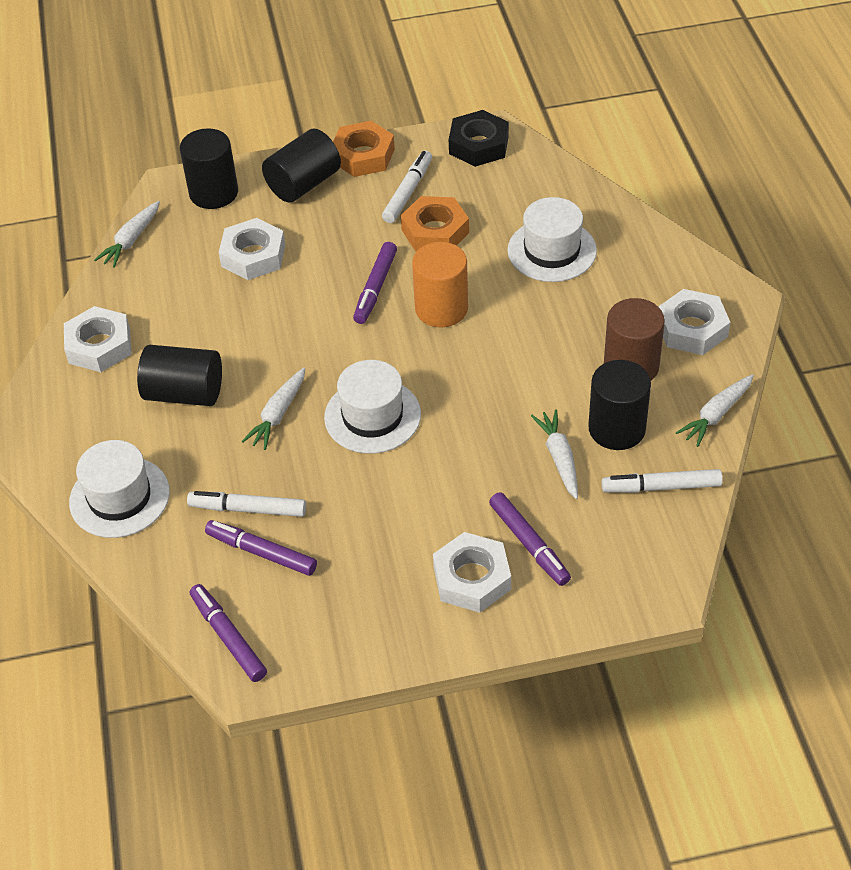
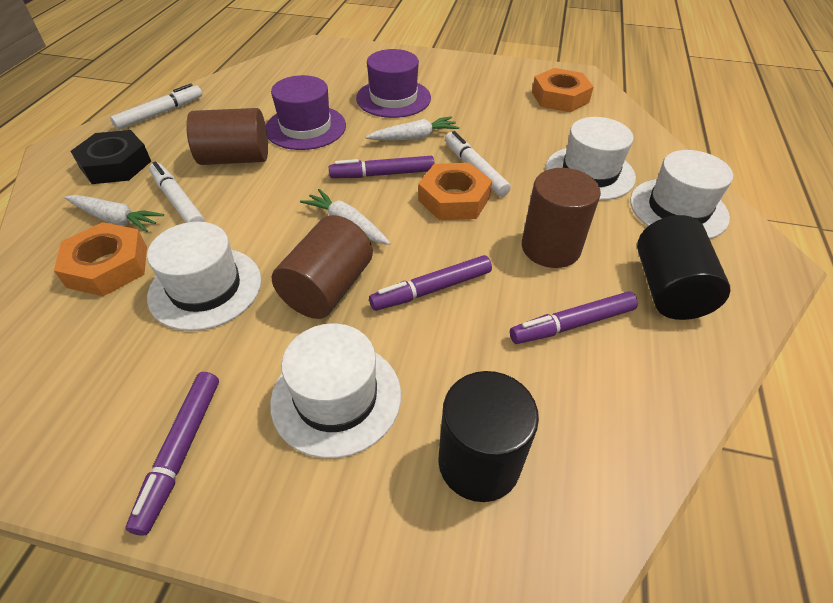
black cylinder: [137,345,222,406] [180,128,238,209] [262,129,341,203] [588,360,651,450] = 4 -> [438,371,539,502] [637,215,730,320] = 2
brown cylinder: [604,298,665,380] = 1 -> [186,108,268,165] [272,215,373,319] [522,168,601,268] = 3
orange cylinder: [412,242,468,327] = 1 -> none = 0
orange nut: [333,121,395,177] [401,196,469,251] = 2 -> [54,222,147,296] [418,163,492,220] [532,68,593,112] = 3
purple hat: none = 0 -> [266,75,346,150] [356,49,431,118] = 2
white carrot: [94,201,160,268] [242,367,305,450] [531,409,578,499] [676,374,754,447] = 4 -> [64,195,164,232] [300,189,391,245] [366,116,459,141] = 3
white hat: [69,440,170,538] [324,360,421,454] [507,197,597,282] = 3 -> [147,222,261,331] [270,324,401,458] [546,117,636,200] [630,150,733,239] = 4
white nut: [64,306,132,372] [219,218,285,280] [433,532,511,613] [658,289,730,355] = 4 -> none = 0

